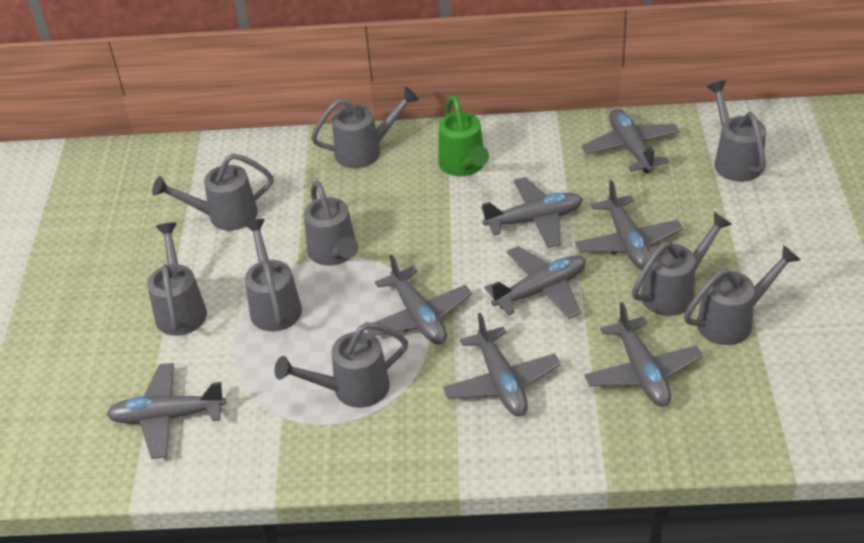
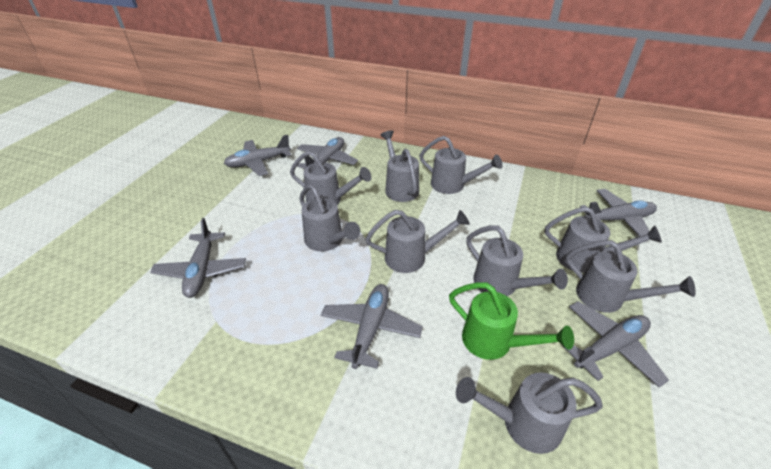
grey plane: [107,363,226,459] [366,254,472,345] [443,313,561,416] [481,177,583,248] [484,246,586,319] [575,180,683,270] [581,109,680,173] [584,302,703,407] = 8 -> [150,218,246,298] [224,135,291,176] [297,137,358,169] [321,284,423,369] [563,301,669,388] [580,189,657,237] = 6

